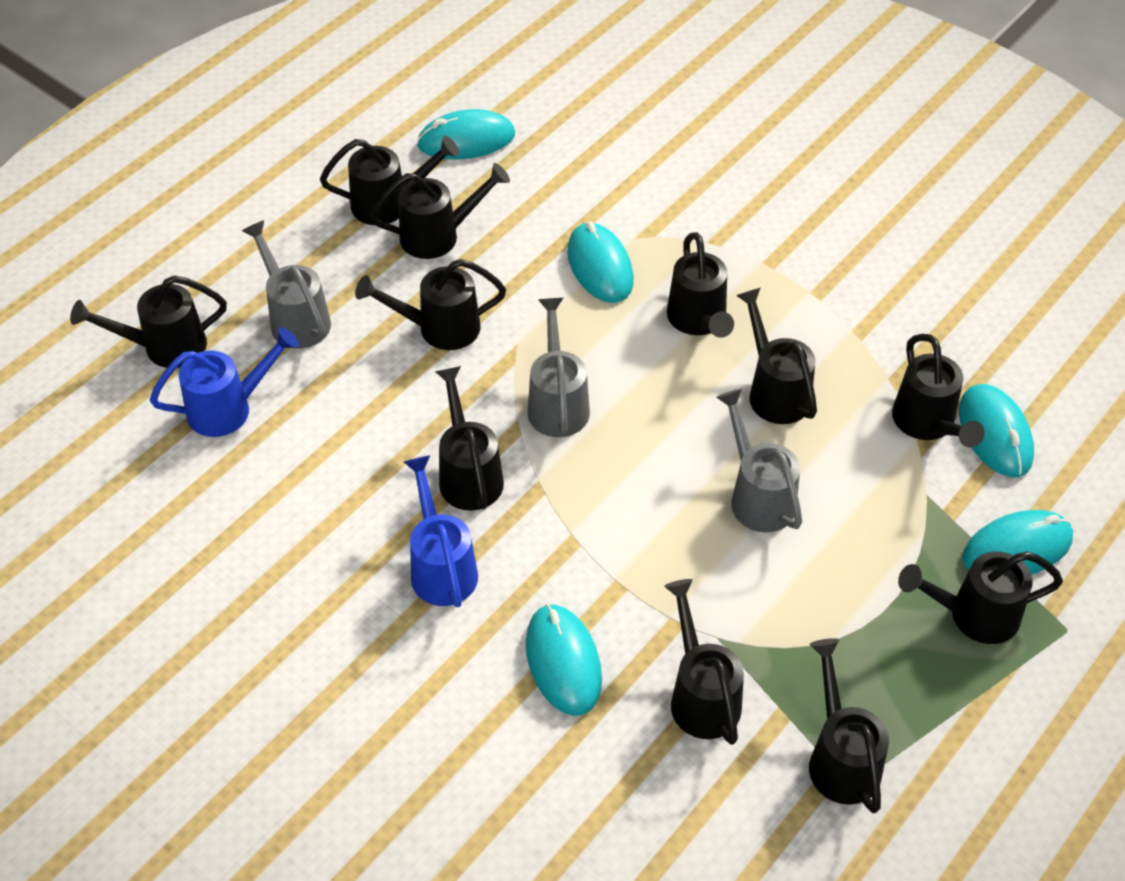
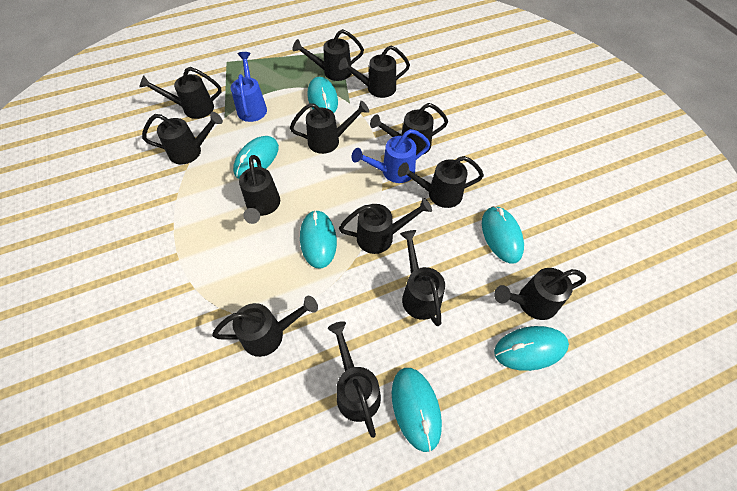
black watering can: [70,275,227,368] [320,136,459,225] [355,259,506,350] [370,163,510,259] [435,366,504,511] [664,579,744,745] [667,232,734,338] [736,288,817,424] [809,638,889,813] [892,334,985,448] [898,551,1063,644] = 11 -> [139,67,222,119] [142,112,223,164] [212,296,318,357] [239,155,280,224] [290,101,369,154] [292,29,364,81] [328,321,381,438] [339,46,410,98] [339,198,432,254] [370,103,448,155] [398,156,484,208] [400,230,445,326] [494,268,586,320] = 13
grey watering can: [242,220,331,349] [528,298,590,437] [716,389,802,532] = 3 -> none = 0
turquoise mouse: [417,109,515,159] [526,604,602,716] [567,222,634,303] [959,384,1034,477] [962,510,1073,575] = 5 -> [233,136,279,179] [300,210,337,269] [308,77,338,113] [392,368,442,452] [482,206,524,264] [494,326,569,371] = 6

